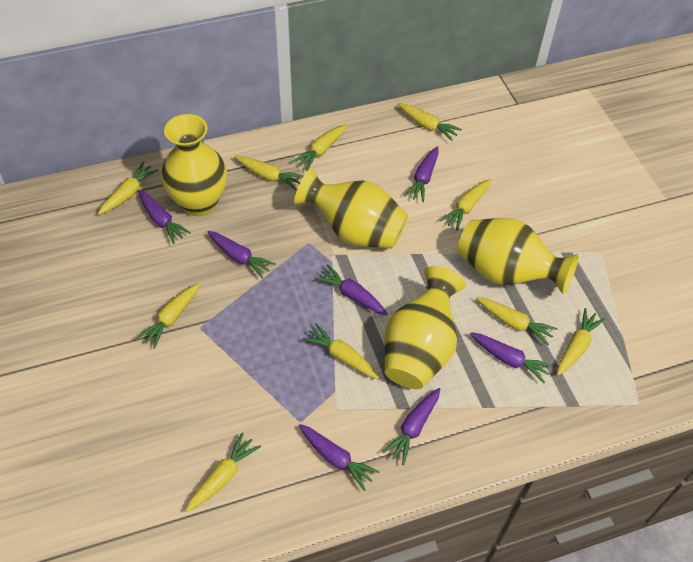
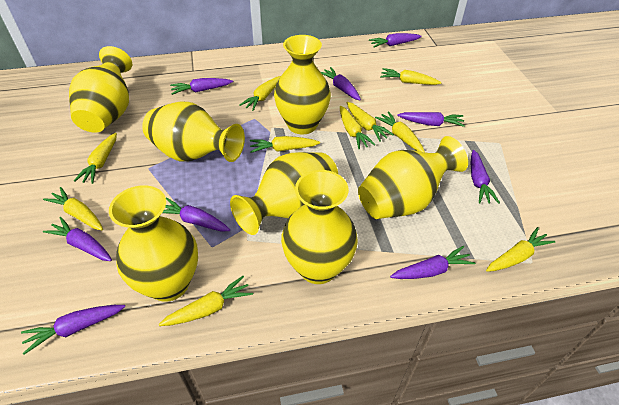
purple carrot: [139,190,191,244] [207,231,276,278] [299,424,380,491] [315,264,388,315] [382,388,440,465] [404,146,439,202] [470,332,554,383] = 7 -> [21,305,125,355] [43,217,112,261] [163,197,230,231] [170,78,233,95] [321,67,361,100] [369,33,422,47] [390,246,476,279] [397,112,465,127] [470,150,500,204] = 9
yellow vase: [161,114,227,216] [294,167,408,248] [384,266,466,389] [458,218,579,295] = 4 -> [69,46,132,133] [109,185,198,302] [142,101,245,162] [230,152,338,235] [274,35,331,135] [281,170,358,284] [358,136,468,219] = 7

